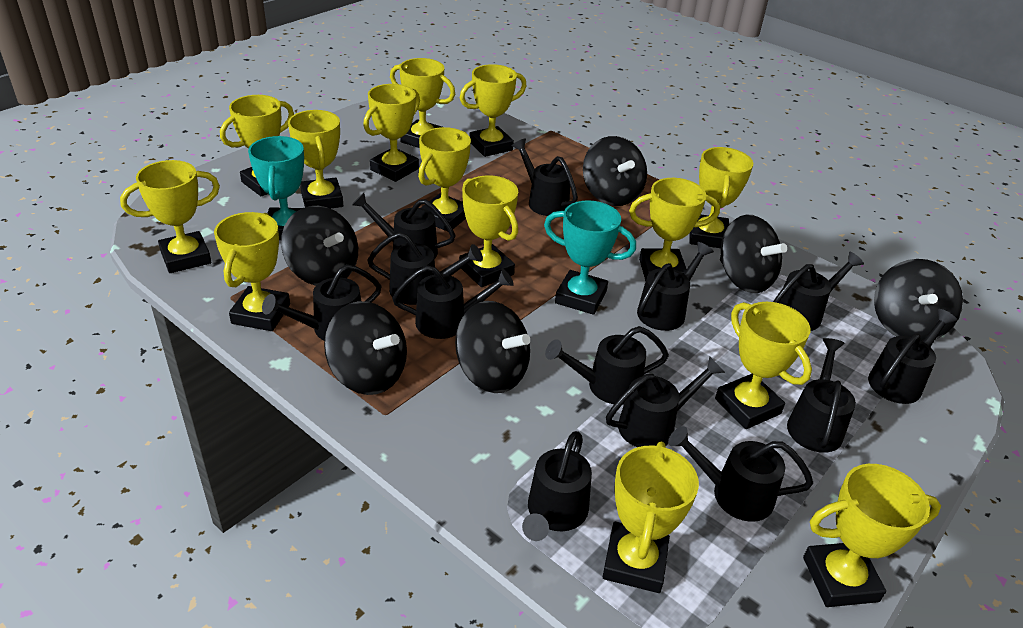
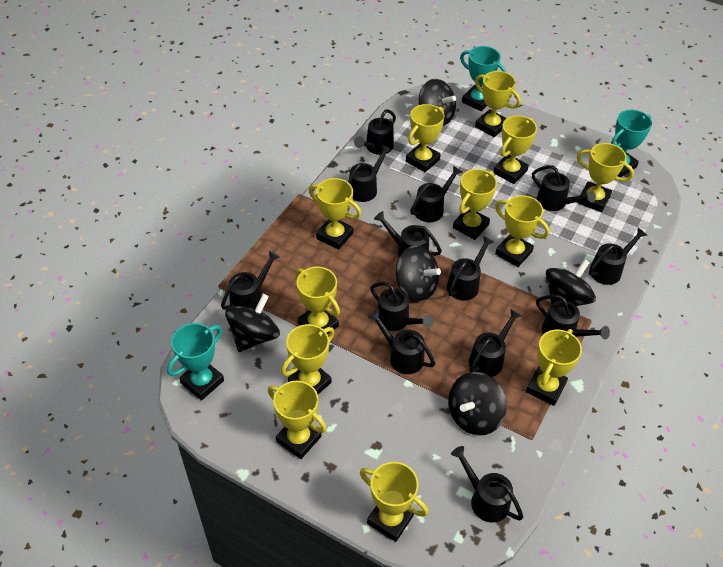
black spinning top: [281,206,358,286] [324,301,407,395] [455,301,530,393] [583,136,647,206] [720,215,787,293] [874,259,963,341] = 6 -> [225,294,280,352] [396,245,441,302] [419,79,456,126] [448,372,507,436] [546,259,596,306] = 5
turquoise trophy: [248,136,304,240] [544,200,636,315] = 2 -> [167,323,224,400] [460,46,506,111] [611,110,652,177] = 3
yellow trophy: [120,160,220,273] [214,212,290,331] [220,95,294,196] [288,110,343,209] [363,84,420,182] [390,58,455,148] [418,127,471,231] [459,175,518,287] [460,64,526,157] [603,442,699,593] [629,178,720,281] [690,147,753,248] [715,302,812,429] [803,464,941,607] = 14 -> [268,381,327,459] [281,324,335,394] [295,267,340,334] [309,178,361,250] [360,462,429,542] [406,104,444,172] [453,169,497,240] [475,71,521,137] [493,115,537,184] [495,195,550,267] [526,329,582,406] [577,143,634,212] = 12

